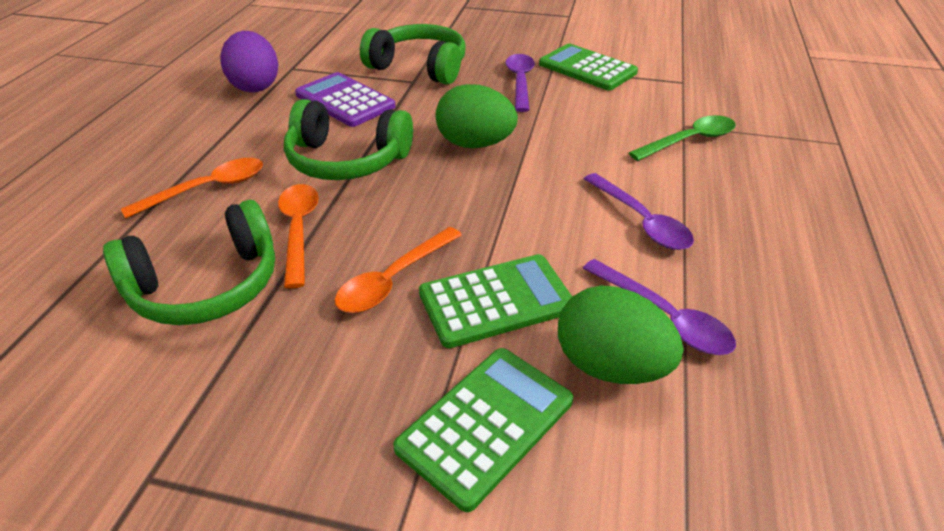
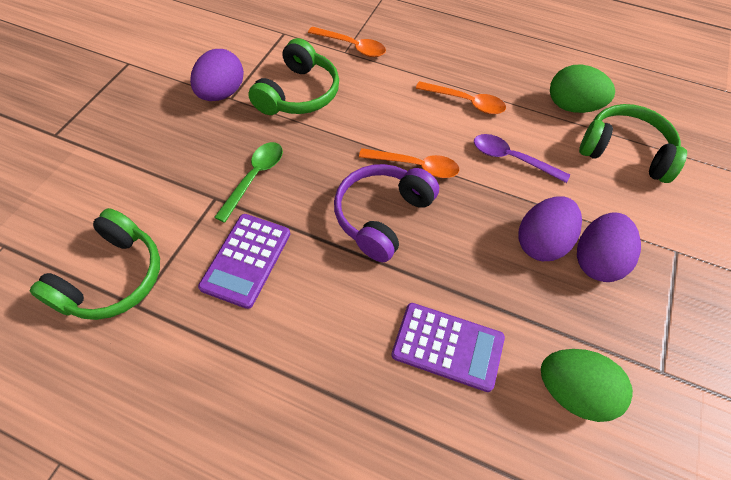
green calculator: [393,348,573,512] [419,254,572,348] [539,44,638,91] = 3 -> none = 0
purple calculator: [295,72,396,127] = 1 -> [198,214,290,309] [392,303,505,392] = 2
purple egg: [220,31,278,92] = 1 -> [190,49,244,101] [518,196,582,261] [577,212,641,282] = 3
purple headphones: none = 0 -> [334,164,439,262] = 1
purple spoon: [506,54,535,112] [583,259,736,355] [584,173,694,250] = 3 -> [474,134,570,183] = 1

